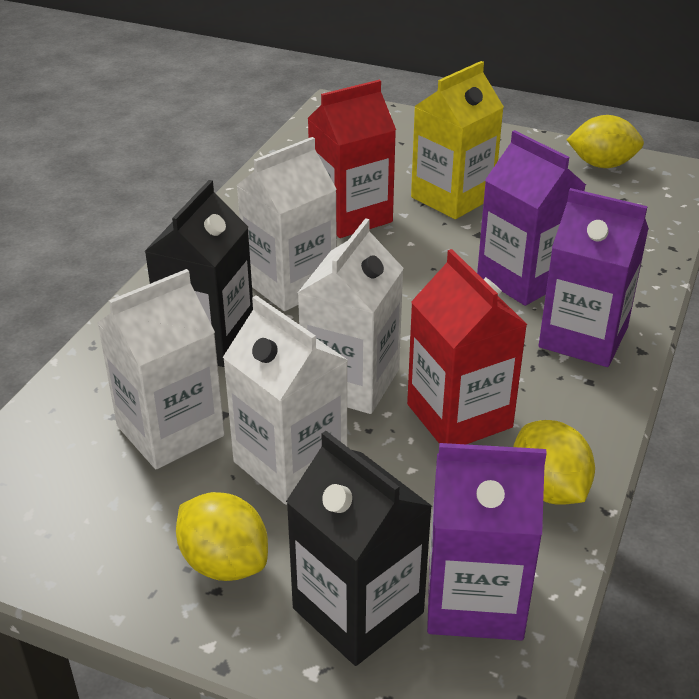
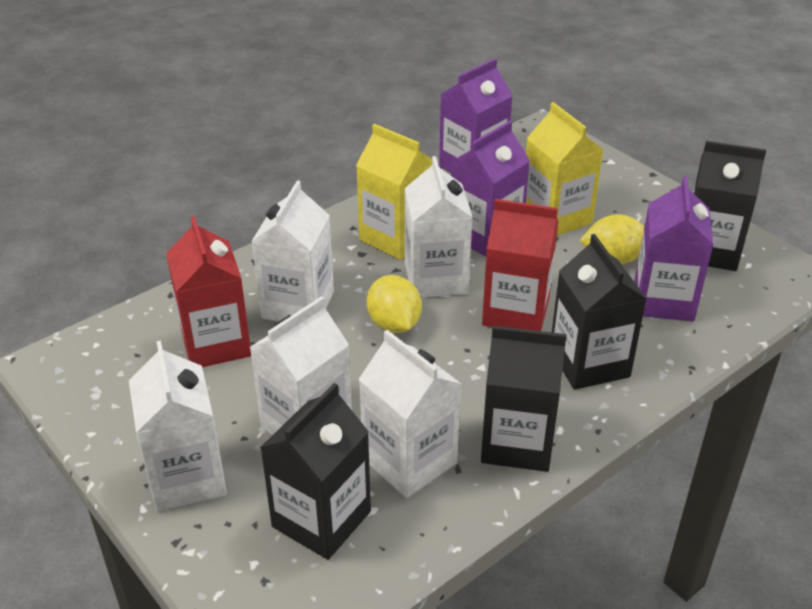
black carton: [145,180,253,367] [286,431,432,666] = 2 -> [260,383,371,560] [481,326,567,472] [552,234,647,390] [693,141,766,271] = 4
white carton: [97,269,225,469] [223,295,348,505] [237,137,337,311] [298,218,404,414] = 4 -> [129,341,227,511] [249,296,352,435] [251,180,334,321] [359,330,461,498] [405,156,473,298] = 5
yellow carton: [411,61,504,219] = 1 -> [356,124,432,260] [526,102,604,236] = 2
yellow lemon: [176,492,268,581] [513,420,595,505] [566,115,644,168] = 3 -> [367,275,422,333] [579,214,644,264] = 2

